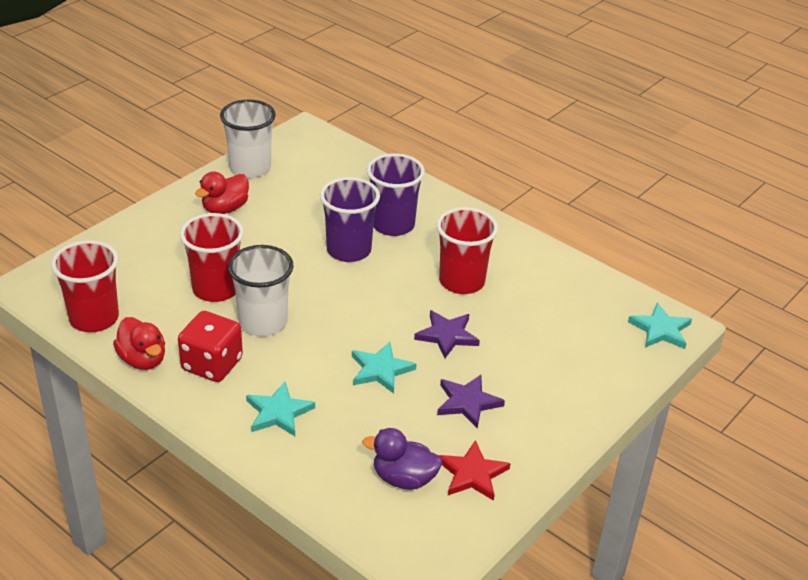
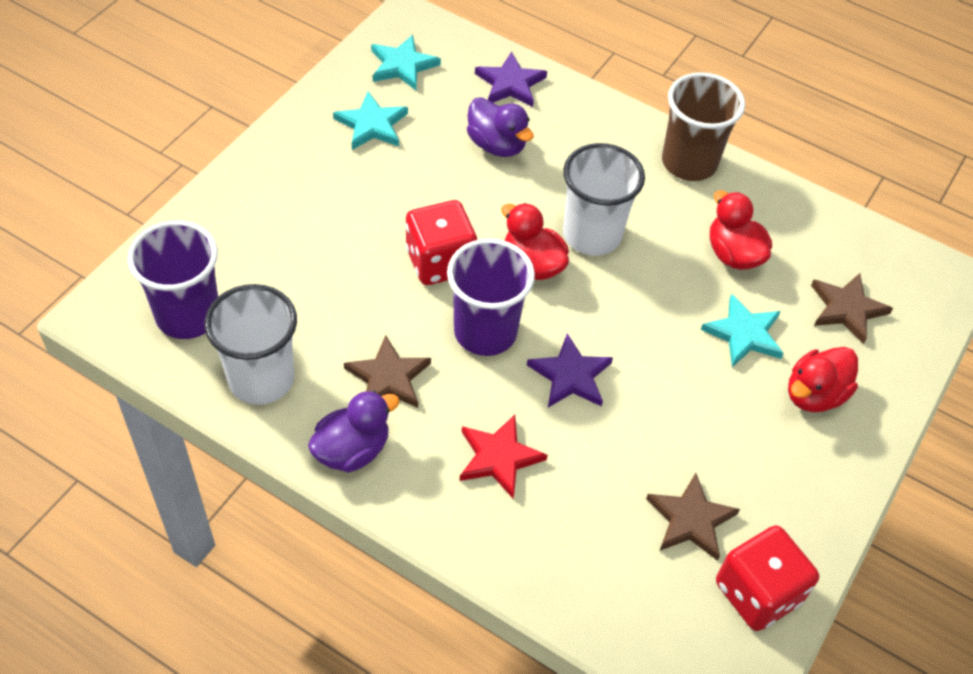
brown cup: none = 0 -> [662,72,745,181] = 1
brown star: none = 0 -> [344,335,431,408] [646,473,740,561] [811,273,893,344] = 3
purple duck: [362,428,442,490] = 1 -> [308,390,400,473] [467,97,534,157] = 2
red cup: [51,240,119,332] [180,213,244,302] [437,207,498,294] = 3 -> none = 0
red dice: [178,311,243,382] = 1 -> [406,200,477,285] [716,525,819,631] = 2
red duck: [113,317,165,370] [195,172,249,214] = 2 -> [501,203,569,280] [710,190,772,270] [788,347,858,412] = 3

